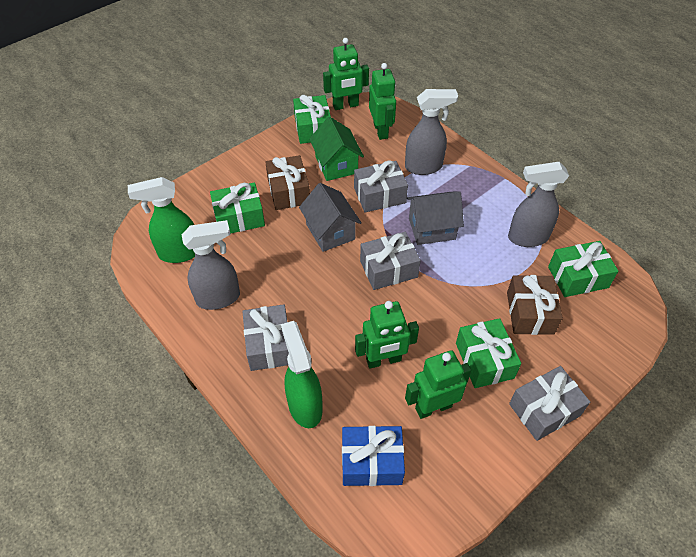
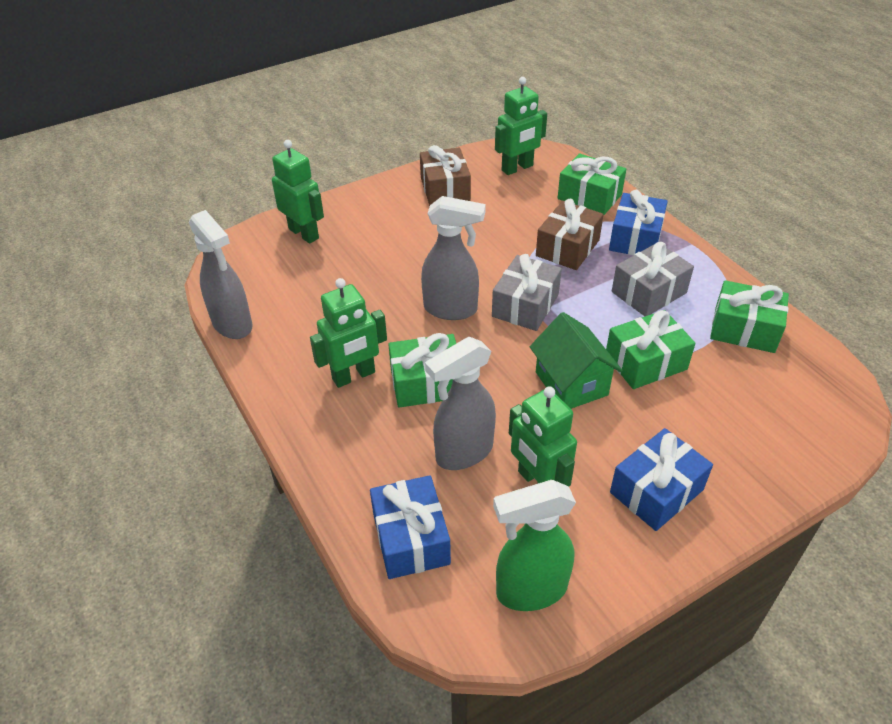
blue gift: [342,426,405,486] = 1 -> [370,475,451,579] [609,190,668,256] [610,428,713,531] = 3
green spray bottle: [128,177,195,263] [281,321,323,428] = 2 -> [493,480,576,611] = 1
grey gift: [242,304,289,371] [354,160,408,212] [360,232,421,290] [509,366,590,441] = 4 -> [492,254,562,331] [612,242,694,316] = 2
grey house: [299,183,362,252] [407,191,464,245] = 2 -> none = 0

